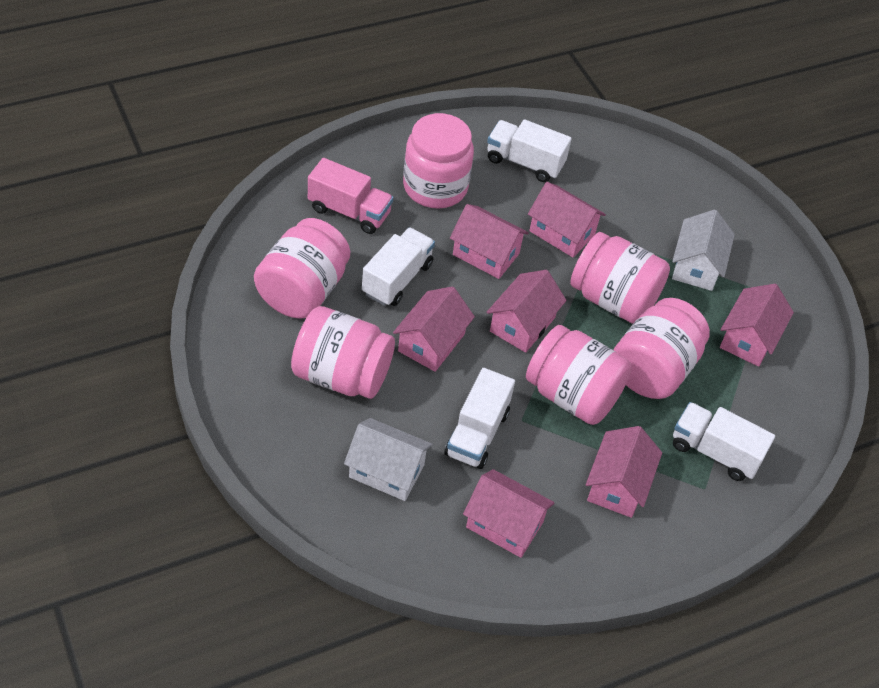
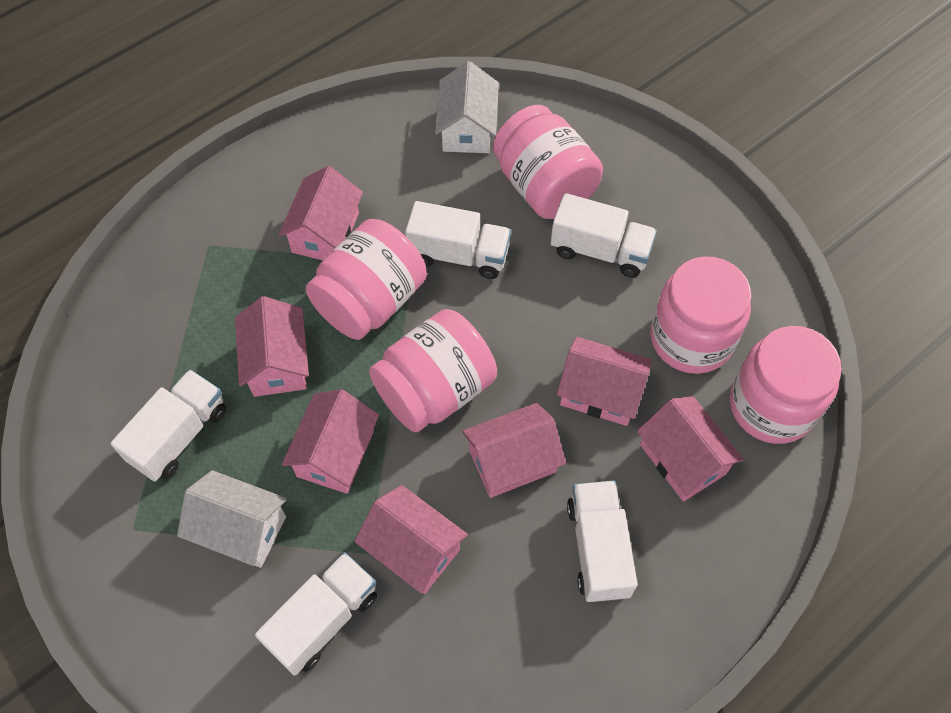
pink jar: [254,218,350,319] [291,306,395,399] [403,113,474,208] [526,325,632,425] [570,232,670,324] [614,298,710,399] = 6 -> [306,219,427,340] [369,309,497,432] [493,105,603,219] [650,256,751,374] [730,326,842,444] = 5
pink truck: [308,158,393,234] = 1 -> none = 0
white truck: [362,227,435,306] [444,368,515,469] [487,119,572,182] [673,402,775,481] = 4 -> [111,370,226,481] [255,552,377,676] [405,201,511,279] [551,193,657,278] [567,480,638,602] = 5

